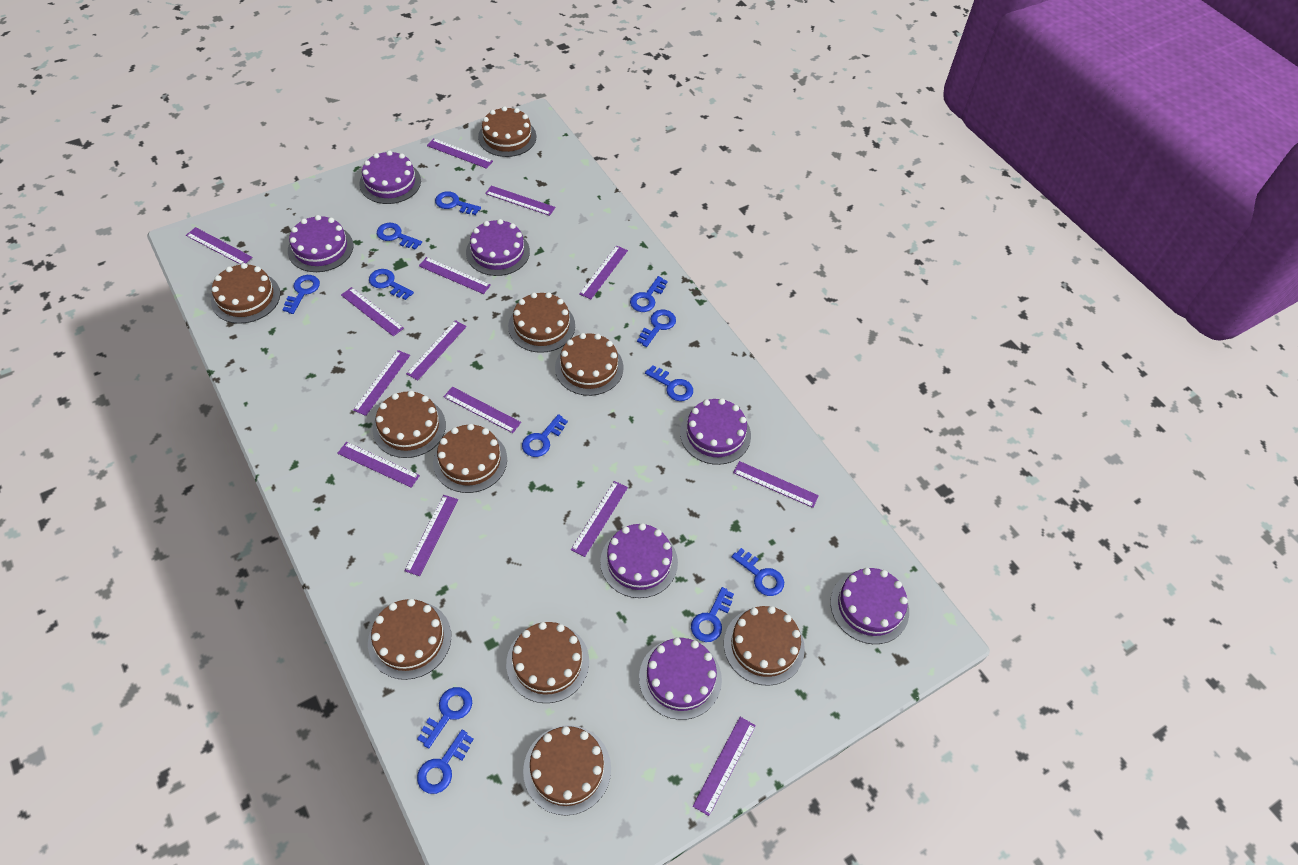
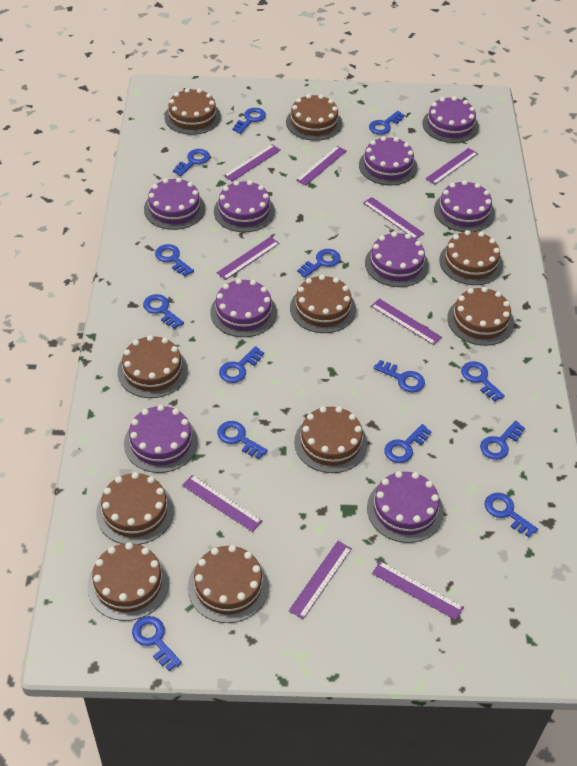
blue key: [282,275,320,314] [369,269,414,300] [377,223,422,250] [417,687,472,749] [417,730,474,794] [435,191,481,215] [522,414,568,457] [630,276,668,312] [637,310,676,347] [645,365,693,401] [691,587,734,642] [732,548,784,596] = 12 -> [132,616,182,671] [143,294,184,329] [155,244,194,276] [173,149,210,176] [217,421,268,459] [219,346,264,383] [232,108,266,134] [297,249,341,278] [369,111,405,135] [374,360,425,392] [384,424,432,463] [461,361,505,402] [480,421,525,460] [484,493,538,537] = 14
purple cake: [288,215,353,272] [359,150,421,204] [466,219,530,276] [600,523,678,598] [639,638,722,720] [680,398,751,465] [830,568,909,644] = 7 -> [124,405,198,473] [144,178,205,230] [210,279,277,337] [214,180,275,232] [359,136,417,185] [365,232,429,287] [367,471,444,543] [422,96,479,143] [434,180,495,232] = 9
purple ruler: [186,227,253,265] [337,442,420,488] [341,287,404,336] [353,350,410,416] [405,495,458,576] [406,320,467,380] [419,257,491,294] [427,138,493,169] [444,387,521,433] [485,186,555,216] [571,481,628,557] [579,245,628,299] [693,717,756,816] [733,461,819,508] = 14 -> [182,475,262,532] [216,237,280,280] [223,145,281,182] [289,541,352,619] [296,146,347,185] [363,197,424,239] [371,299,442,345] [372,561,464,620] [425,148,478,185] = 9

